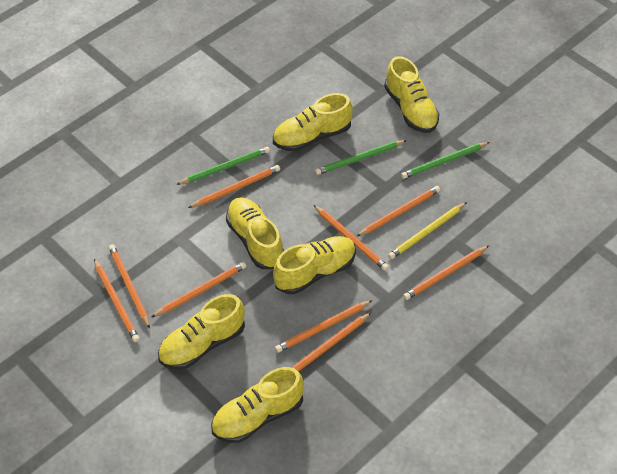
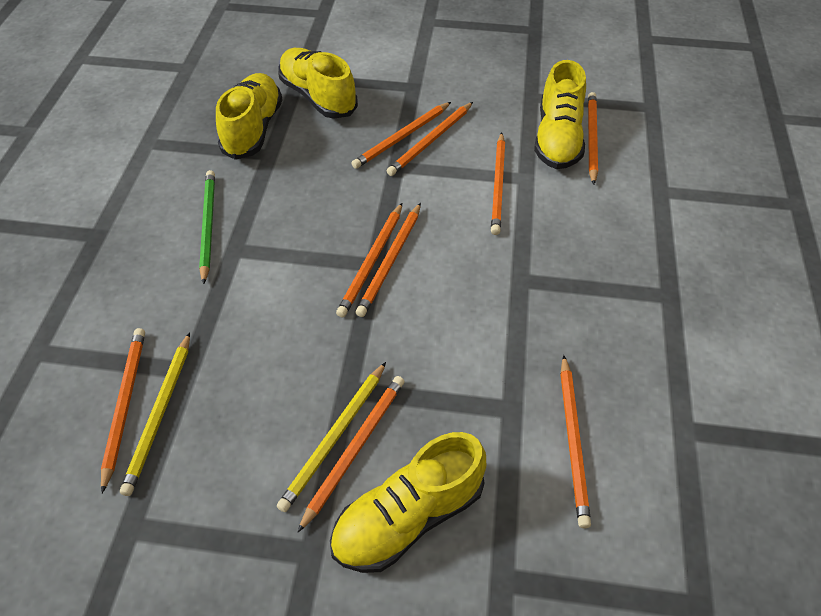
green pencil: [176,147,270,185] [315,140,407,175] [401,142,490,179] = 3 -> [199,170,215,285] = 1
yellow pencil: [388,202,467,259] = 1 -> [120,333,190,496] [277,362,386,512] = 2
yellow shoe: [158,294,245,369] [211,367,304,443] [226,197,284,269] [273,93,353,151] [273,236,356,294] [384,56,439,133] = 6 -> [216,73,282,160] [278,48,358,119] [330,432,486,573] [534,60,586,169] = 4

